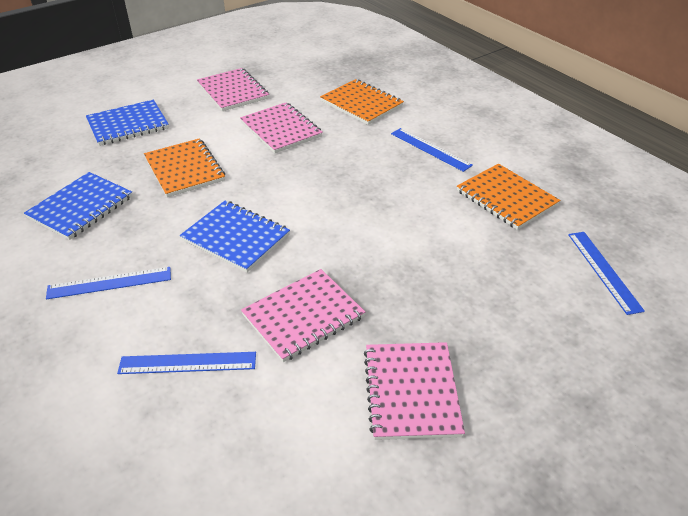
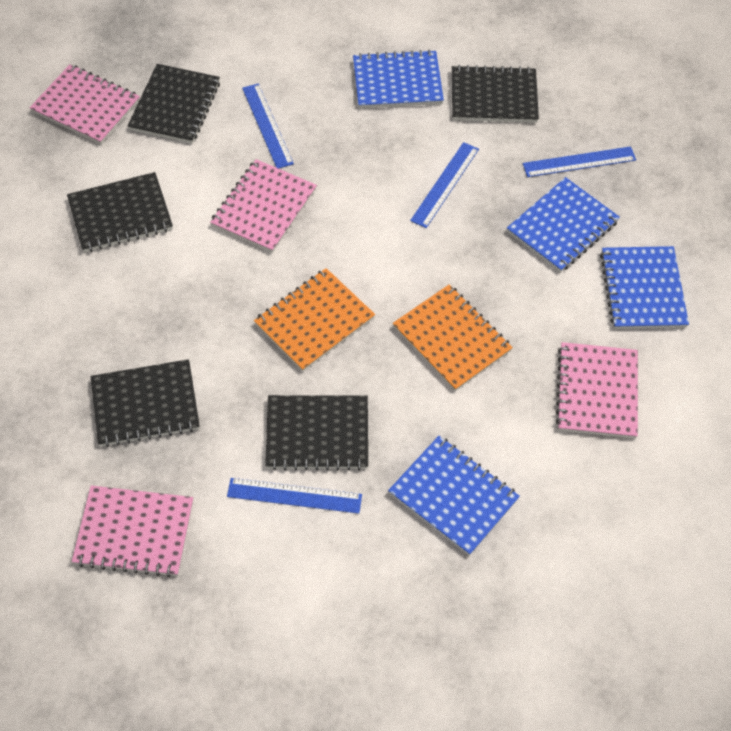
black notebook: none = 0 -> [67,172,173,252] [91,359,200,447] [128,64,220,144] [265,395,368,471] [452,65,539,123] = 5
blue notebook: [24,172,132,240] [86,100,169,146] [180,200,290,272] = 3 -> [353,50,444,108] [388,436,520,556] [507,177,620,273] [600,246,689,329] = 4
orange notebook: [144,138,225,197] [320,79,404,125] [457,164,560,230] = 3 -> [254,268,375,372] [393,284,513,391] = 2

